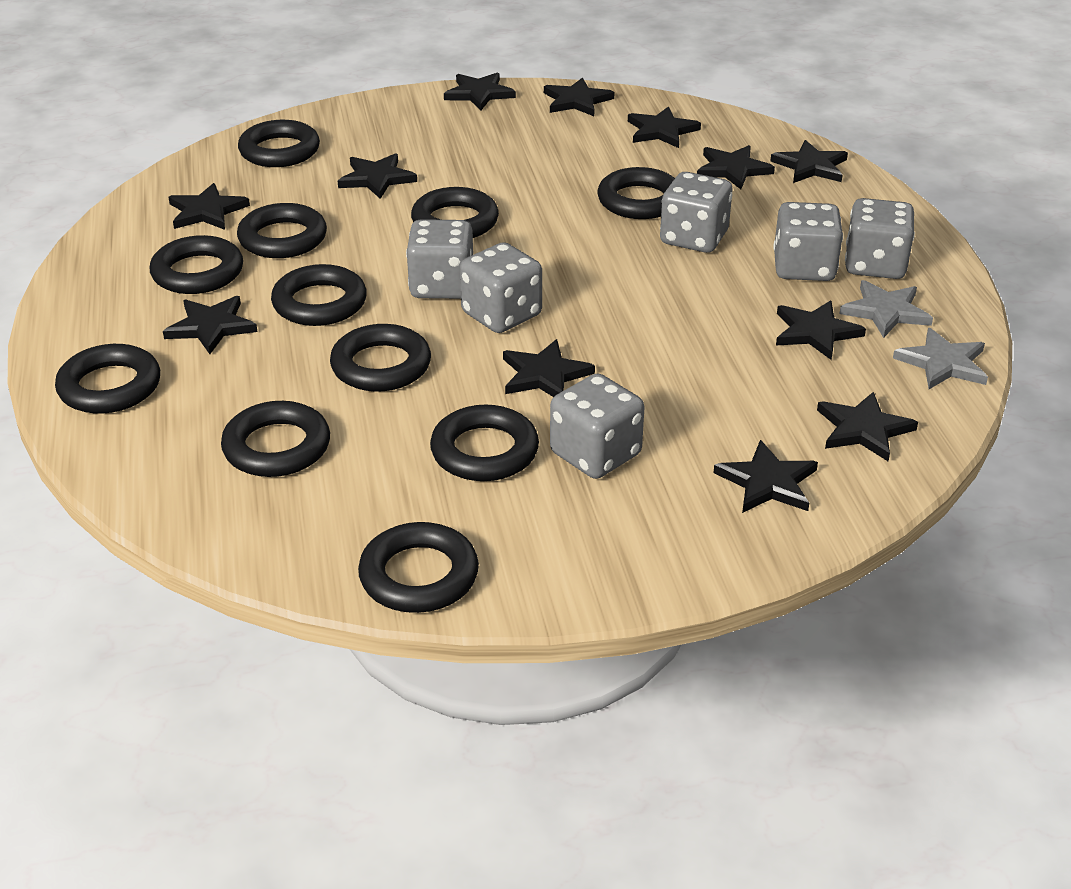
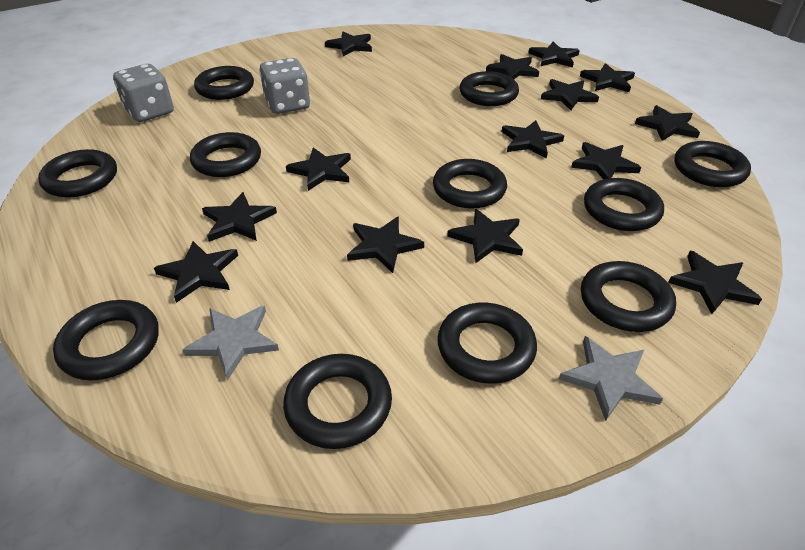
black star: [163,296,258,354] [168,183,250,230] [338,153,417,199] [444,72,516,110] [503,339,595,397] [544,77,614,116] [628,106,701,148] [697,145,775,189] [714,440,818,513] [770,140,848,183] [776,301,866,360] [817,392,918,461] = 12 -> [154,241,238,303] [202,192,277,242] [286,147,351,191] [325,31,372,56] [347,217,424,273] [447,209,523,263] [486,54,539,79] [502,120,564,159] [528,42,580,67] [541,79,599,110] [571,142,641,180] [580,63,635,92] [635,105,700,141] [668,251,762,314] = 14
grey dice: [406,219,473,299] [460,242,542,333] [550,373,645,479] [660,172,732,253] [774,202,843,281] [845,198,915,279] = 6 -> [113,64,174,122] [260,58,310,114] = 2

